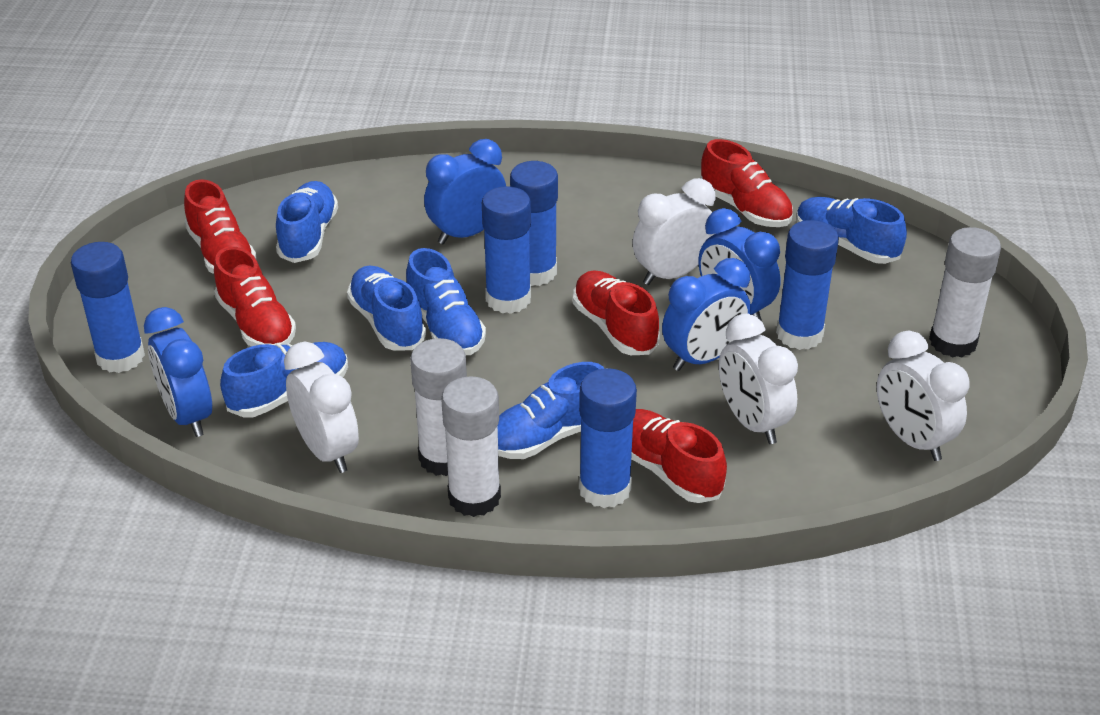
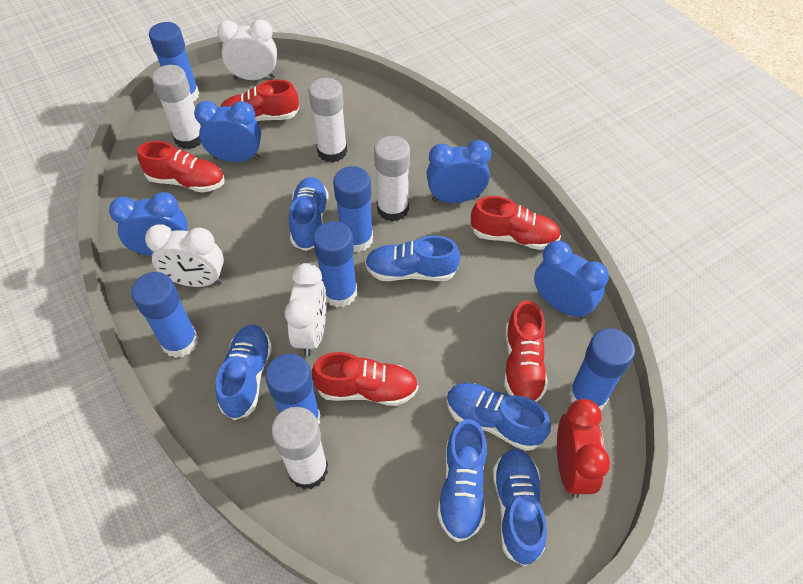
blue glue stick: [71,242,145,373] [482,186,531,314] [510,161,558,286] [579,368,637,508] [776,220,839,350] = 5 -> [131,272,198,358] [149,22,199,101] [265,354,321,424] [313,221,357,308] [333,166,373,252] [569,328,635,410] = 6
red clock: none = 0 -> [557,399,610,498] = 1
white clock: [284,342,359,473] [633,178,716,285] [719,314,798,444] [877,331,969,461] = 4 -> [145,224,224,287] [217,19,277,80] [285,263,327,356] = 3
white glue stick: [410,338,467,476] [441,376,501,517] [929,227,1001,357] = 3 -> [152,65,201,149] [271,407,328,490] [308,78,347,163] [374,136,410,222] = 4

